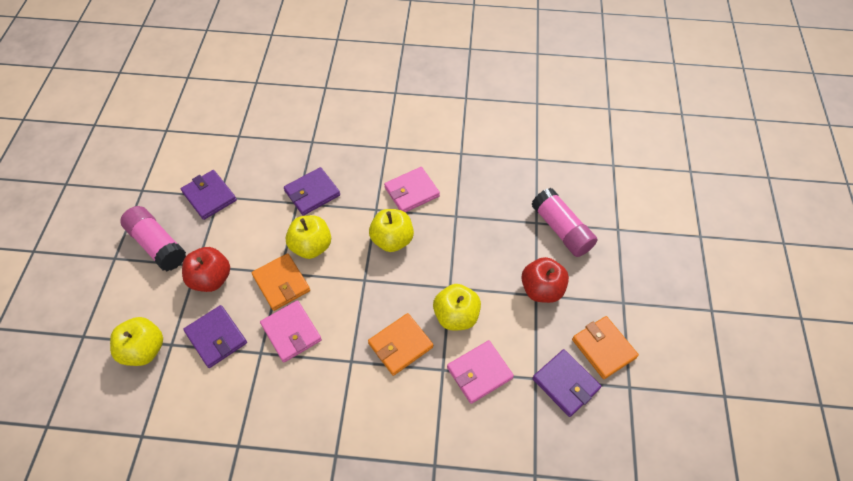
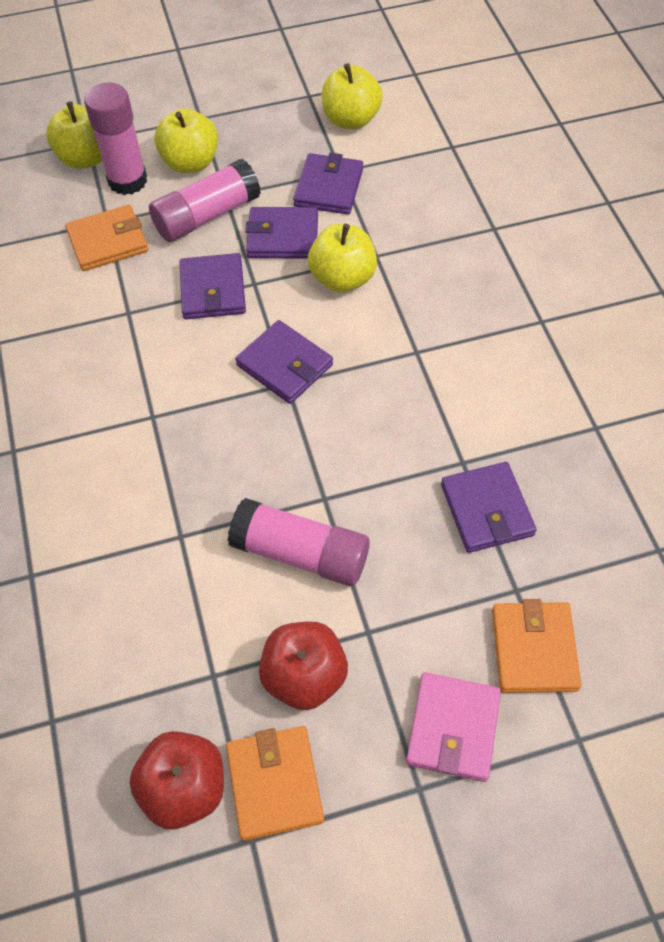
pink glue stick: [120,206,186,271] [531,188,598,257] = 2 -> [84,82,147,195] [149,159,261,242] [228,498,370,586] = 3
pink wallet: [260,300,322,362] [384,167,440,213] [447,340,514,404] = 3 -> [406,672,501,782] = 1
purple wallet: [181,170,237,220] [183,305,247,368] [284,167,340,216] [532,349,601,417] = 4 -> [180,253,246,319] [235,320,333,404] [245,207,318,259] [293,153,363,214] [441,462,537,553] = 5

